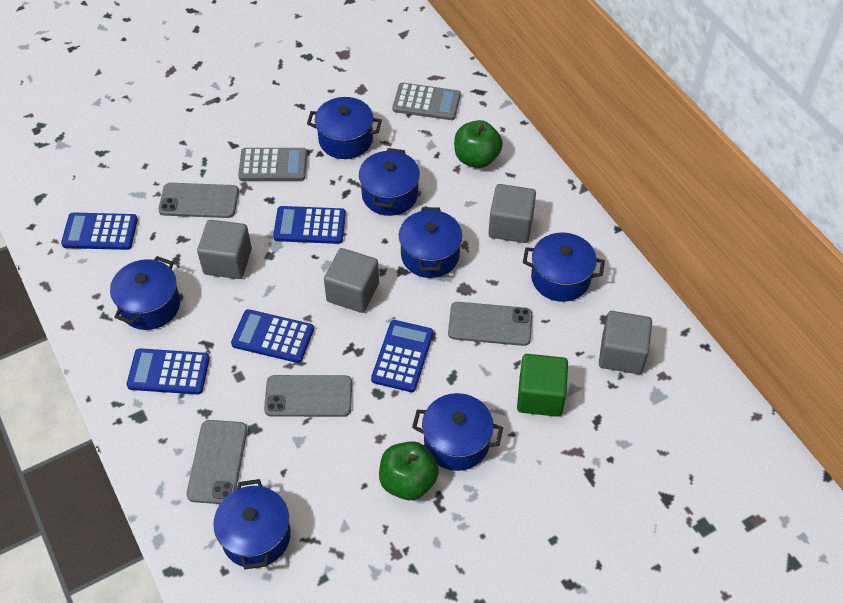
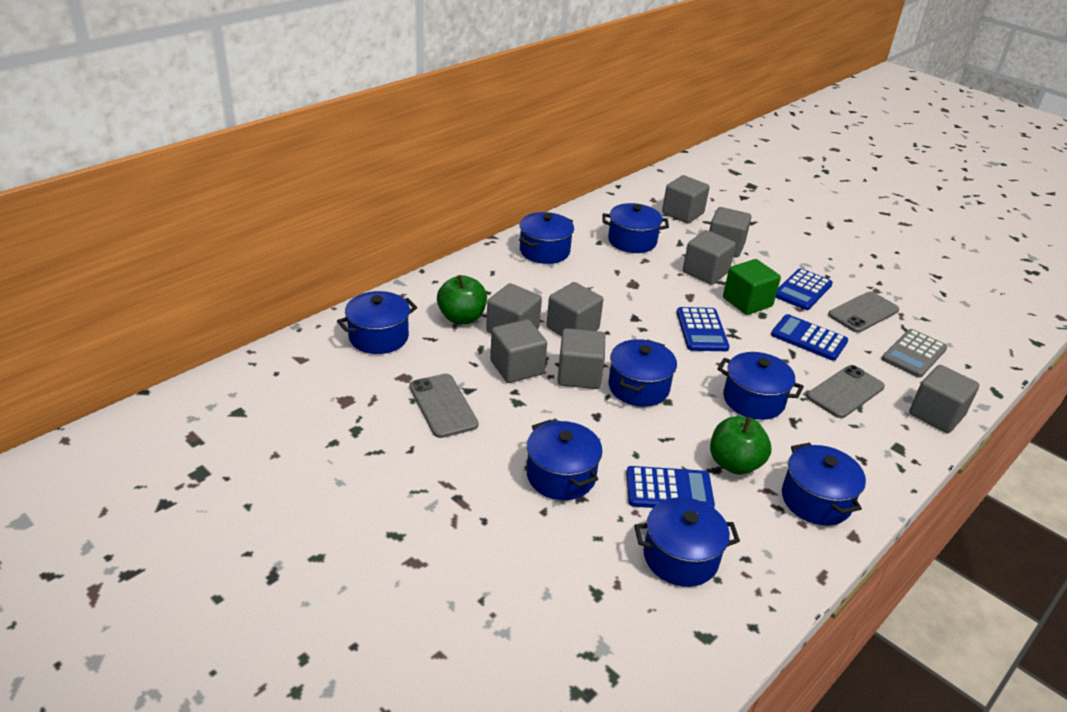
blue calculator: [61,212,138,250] [126,348,210,395] [231,309,314,363] [273,206,346,244] [371,320,433,392] = 5 -> [626,466,715,508] [677,307,730,351] [771,314,848,361] [776,268,833,310] = 4
blue pot: [110,256,180,330] [213,479,291,569] [307,97,382,159] [359,148,420,216] [399,207,462,278] [412,393,503,471] [523,232,605,302] = 7 -> [337,291,417,354] [519,212,574,264] [527,420,602,500] [602,203,669,253] [608,339,677,407] [634,497,740,587] [717,352,804,420] [782,443,866,525] = 8
grey calculator: [238,148,307,181] [393,83,461,120] = 2 -> [882,329,947,378] = 1
grey cube: [197,220,252,279] [324,248,379,313] [488,184,536,243] [599,311,652,374] = 4 -> [486,283,542,334] [490,319,547,383] [546,282,603,336] [557,328,605,389] [662,175,710,223] [683,230,736,285] [709,207,751,257] [909,365,979,433] = 8
grey phone: [158,183,239,218] [187,420,247,504] [264,375,352,417] [448,302,532,346] = 4 -> [410,374,478,438] [807,365,885,418] [828,292,899,333] = 3

